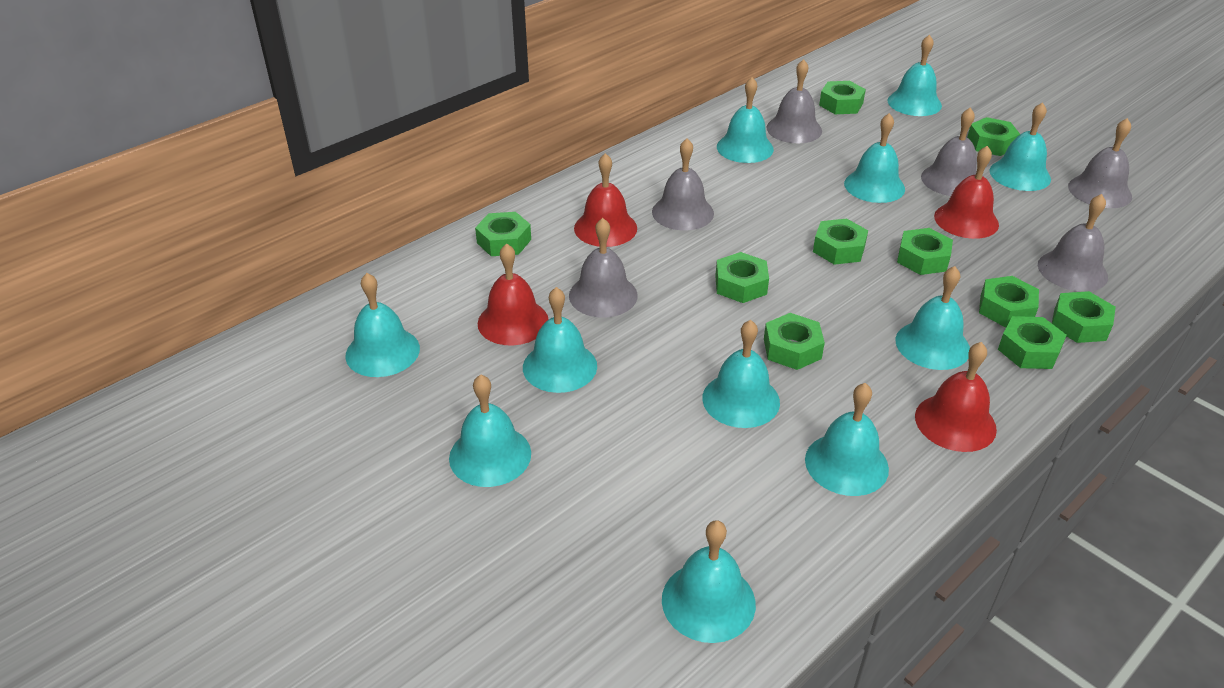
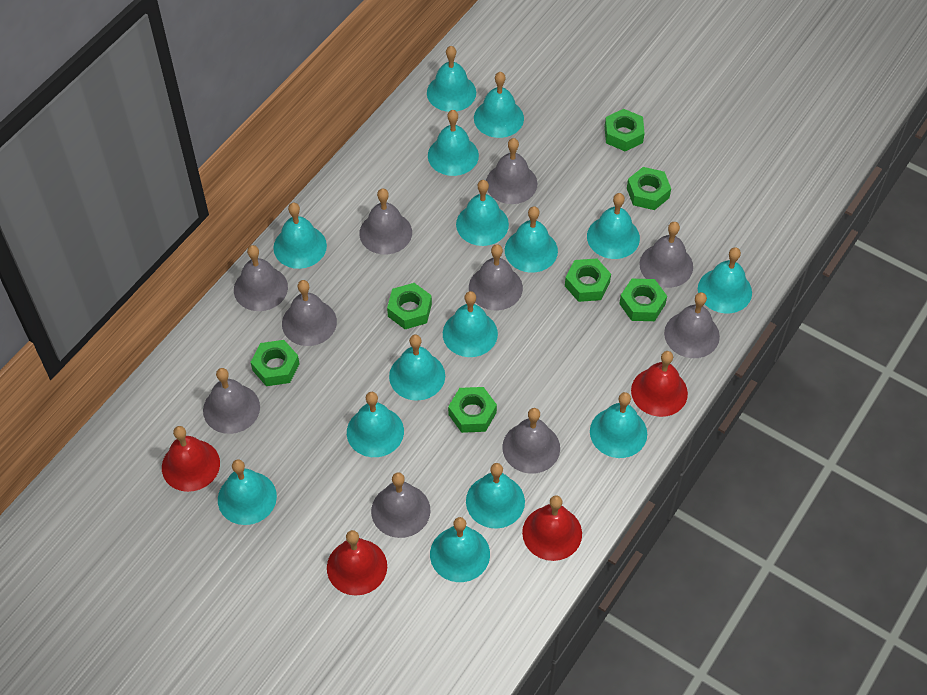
green nut: [475,212,531,256] [715,252,769,303] [764,313,825,370] [813,218,868,265] [819,81,866,114] [897,228,953,275] [967,117,1020,156] [979,276,1039,327] [998,316,1067,369] [1052,291,1116,343] = 10 -> [251,340,300,386] [387,283,432,329] [448,387,497,433] [565,259,611,302] [605,109,645,151] [619,279,667,321] [627,167,671,210] = 7
grey bell: [569,218,638,318] [652,138,714,230] [767,59,822,143] [921,108,977,196] [1038,194,1108,292] [1068,118,1132,208] = 6 -> [203,368,260,434] [234,245,288,311] [282,280,337,346] [359,188,412,254] [371,472,430,538] [469,244,523,310] [486,138,537,204] [502,408,560,474] [640,222,693,288] [664,292,720,358] = 10
turquoise bell: [345,273,420,377] [449,375,531,487] [523,287,597,393] [662,520,756,643] [702,320,780,428] [717,77,774,163] [805,383,889,496] [844,113,905,203] [888,35,942,116] [896,266,970,370] [989,102,1051,191] = 11 -> [218,459,277,525] [273,203,327,269] [347,392,404,457] [389,335,445,401] [427,46,476,112] [428,110,479,176] [430,517,490,582] [443,291,498,357] [456,180,509,246] [466,463,525,529] [474,72,524,138] [505,206,558,273] [587,193,640,259] [590,392,647,458] [698,247,752,313] = 15

